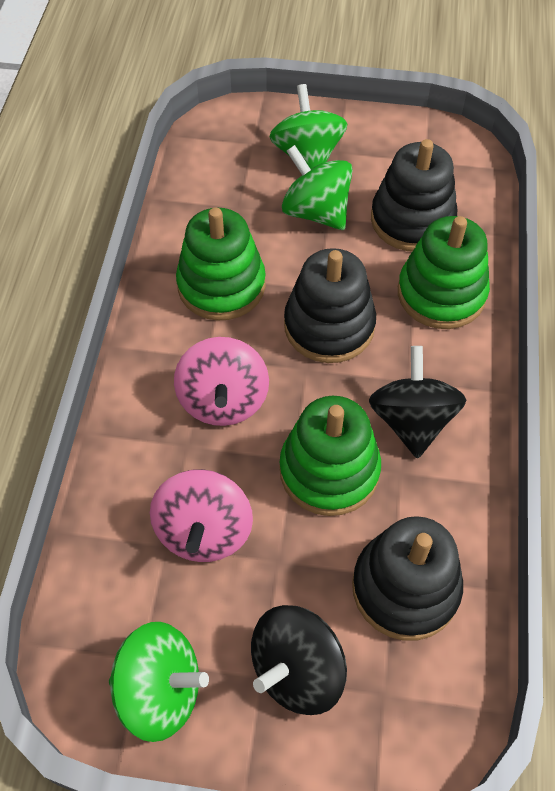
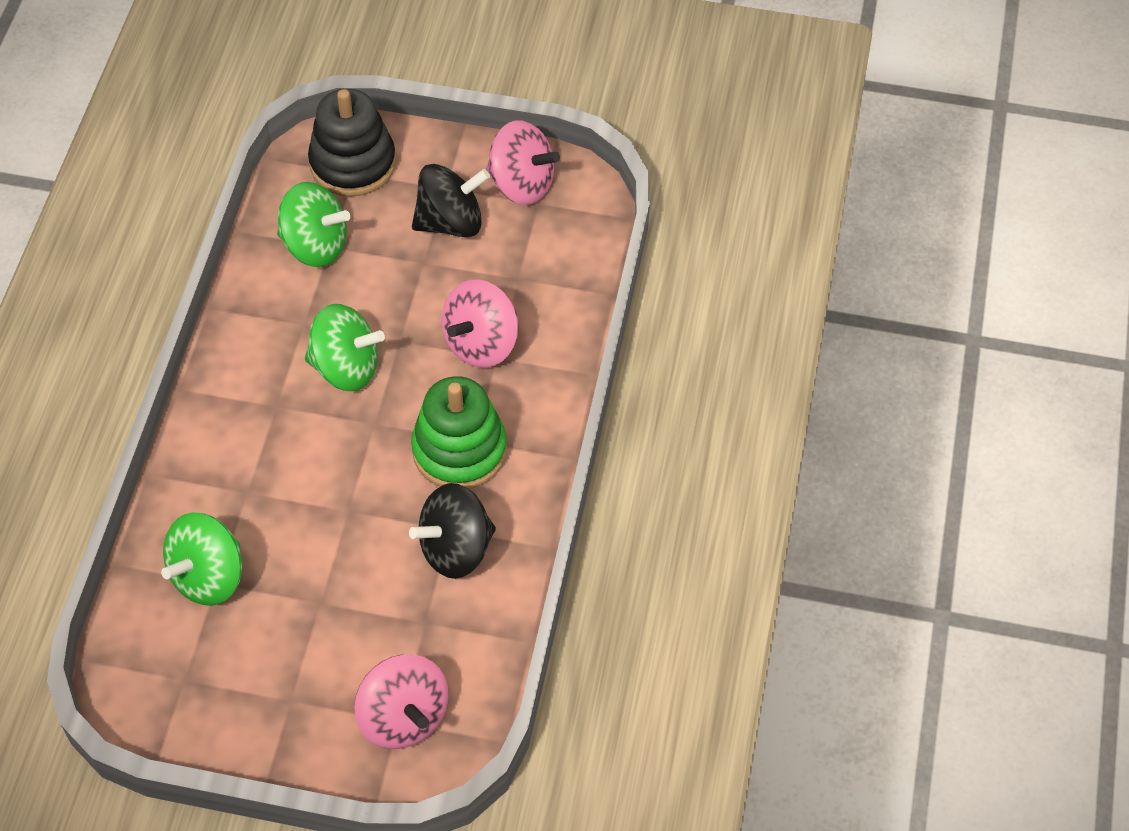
black stacking toy: [284,248,376,363] [352,516,463,641] [371,139,457,251] = 3 -> [308,89,396,197] = 1
green stacking toy: [176,207,266,321] [280,396,381,516] [398,216,490,329] = 3 -> [411,376,507,489] = 1
pink spinning top: [150,469,253,562] [174,337,269,426] = 2 -> [354,655,449,749] [441,280,519,368] [486,120,560,205] = 3

